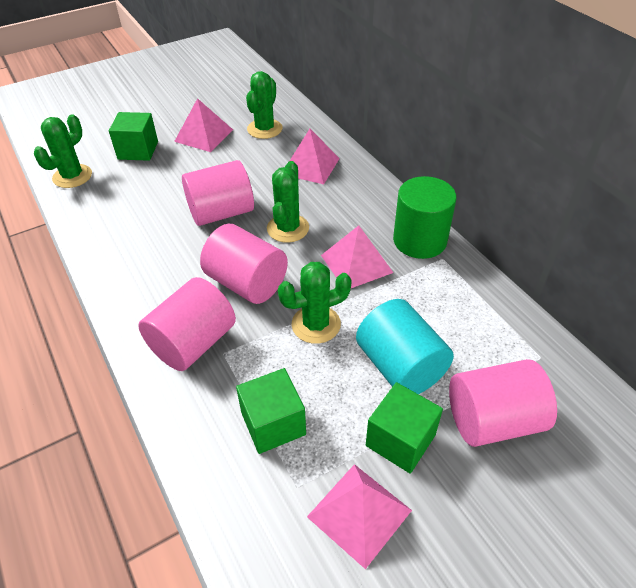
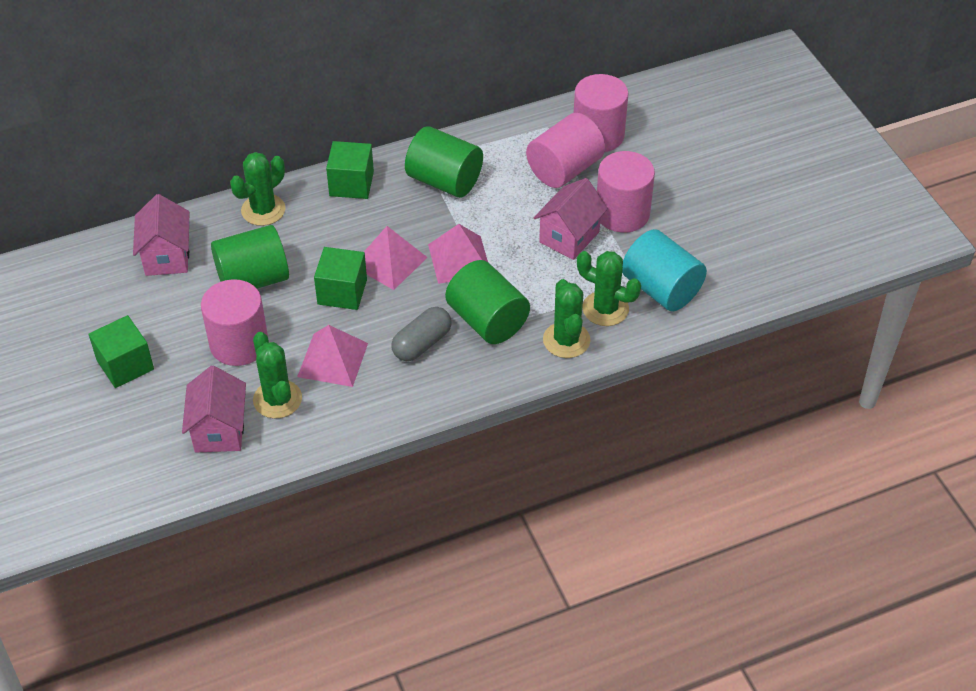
green cylinder: [393,176,457,259] = 1 -> [211,225,289,289] [405,126,483,198] [445,260,530,344] = 3
grey capsule: none = 0 -> [392,307,452,361] = 1
pink house: none = 0 -> [133,194,189,276] [182,366,246,452] [534,178,608,260] = 3
pink pyramid: [174,98,233,152] [290,129,340,184] [307,464,412,569] [321,225,393,288] = 4 -> [297,325,368,387] [364,226,428,290] [428,224,488,284] = 3

